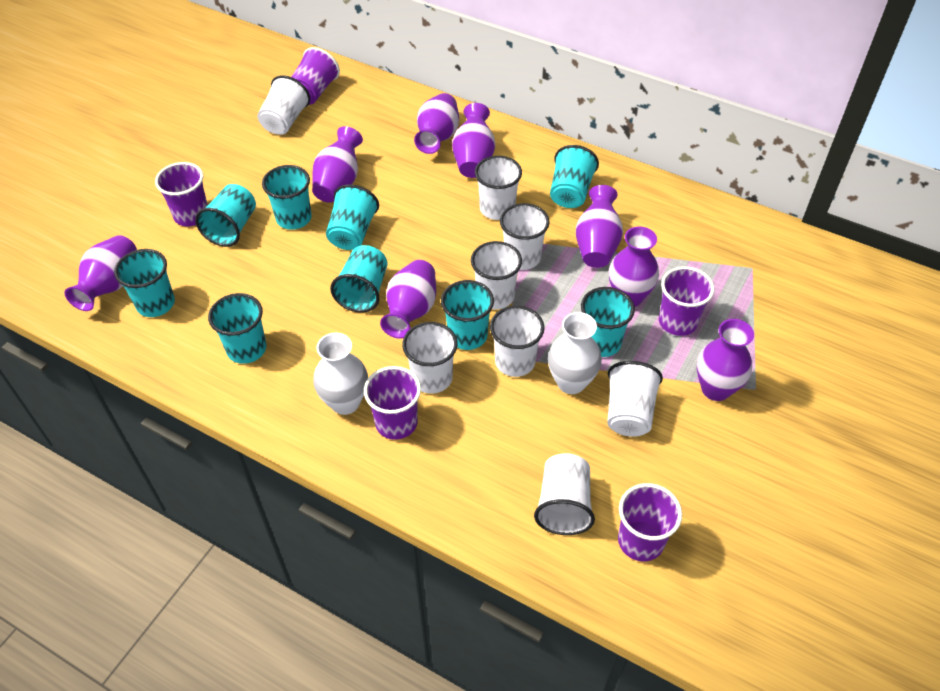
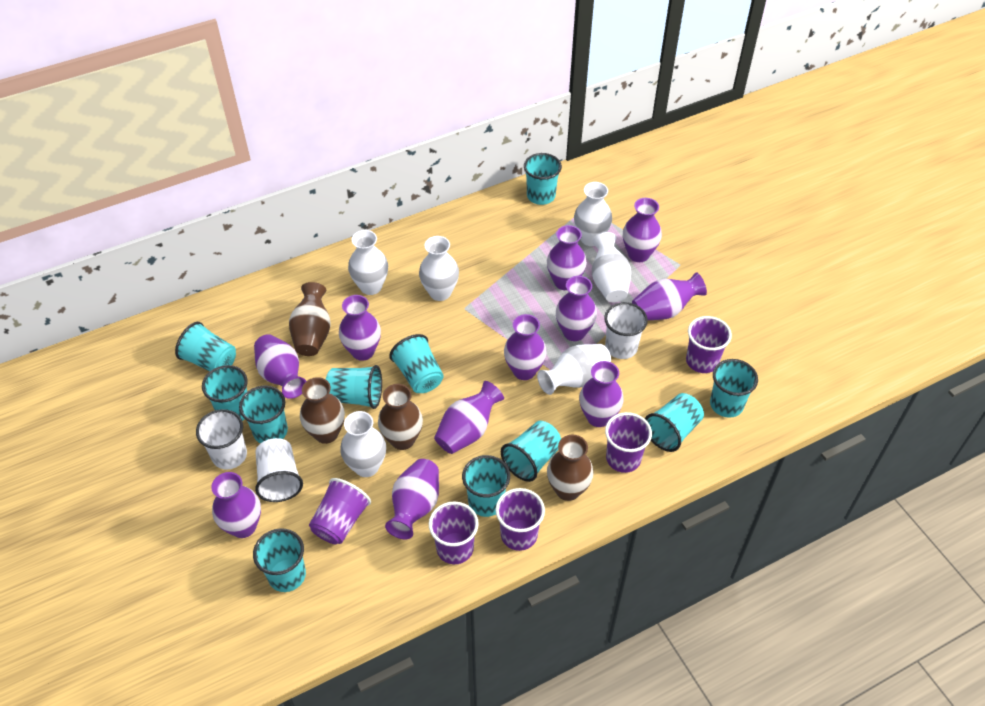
brown vase: none = 0 -> [289,282,331,356] [300,377,345,444] [378,384,423,450] [547,435,594,501] = 4
purple vase: [64,235,137,311] [312,126,363,203] [380,260,436,339] [414,93,459,154] [452,103,495,178] [576,185,623,268] [609,226,659,307] [697,319,754,401] = 8 -> [211,472,261,538] [254,334,306,399] [339,295,381,361] [385,459,439,539] [434,381,504,454] [504,314,547,380] [547,225,587,290] [556,276,597,341] [579,361,624,427] [623,198,662,262] [632,272,707,320] = 11
turquoise cup: [114,249,175,317] [195,184,256,247] [208,293,266,364] [262,165,312,230] [326,185,379,250] [330,245,388,313] [441,280,494,350] [550,145,599,208] [581,287,635,357] = 9 -> [175,322,236,371] [202,365,248,421] [239,386,288,443] [253,528,306,592] [326,365,382,409] [389,334,444,393] [462,455,510,517] [501,421,561,482] [524,153,562,205] [645,393,704,452] [710,359,758,418] = 11
white cup: [257,75,310,135] [402,322,458,394] [471,241,522,309] [475,156,522,220] [490,306,545,377] [500,203,550,270] [534,453,595,535] [607,361,663,437] = 8 -> [196,409,247,470] [255,438,303,502] [604,302,648,359] = 3
white vase: [313,333,368,415] [548,312,602,394] = 2 -> [340,411,386,477] [348,230,388,295] [419,236,459,301] [537,344,611,395] [574,182,612,246] [592,232,631,302] = 6

